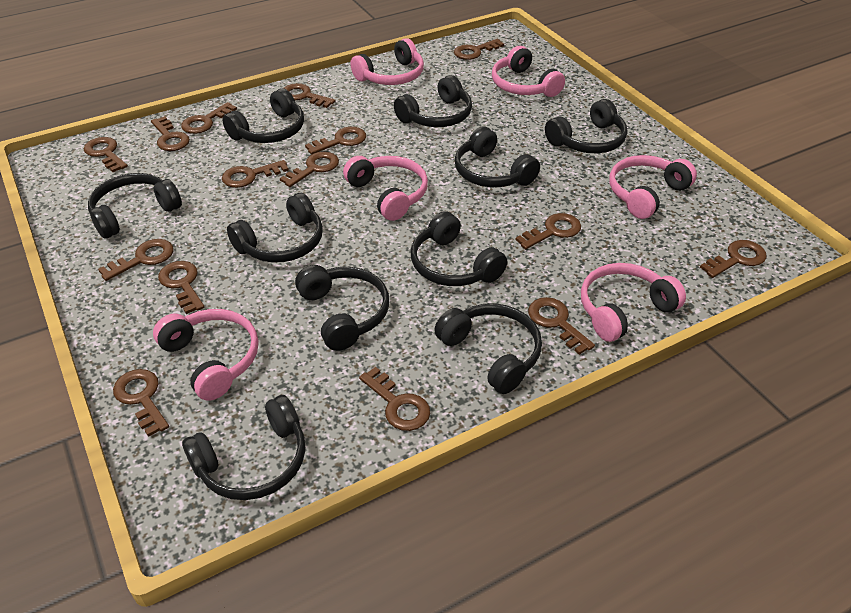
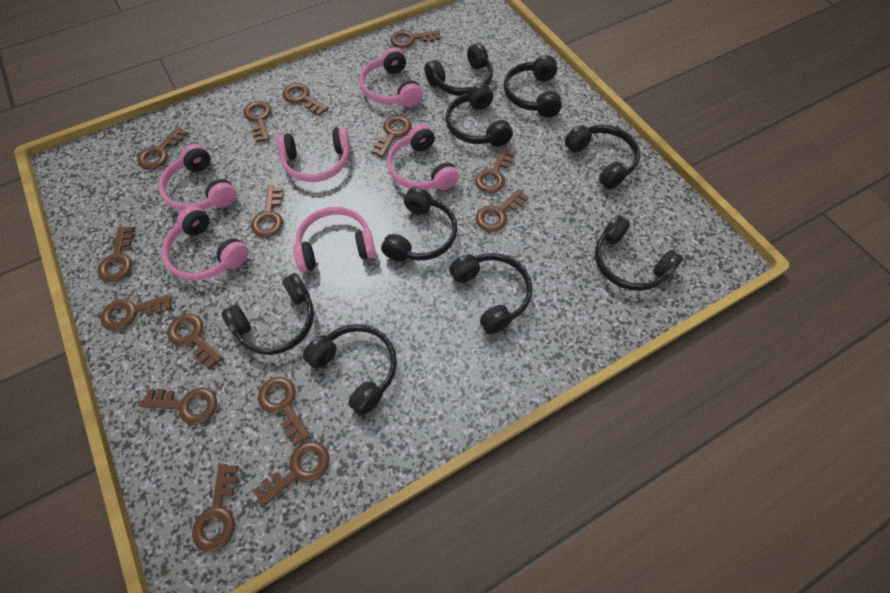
black headphones: [88,173,182,239] [182,395,305,500] [222,88,304,143] [227,193,323,262] [295,265,389,351] [394,75,472,127] [411,211,507,286] [434,303,542,394] [455,127,540,187] [545,99,627,153] = 10 -> [221,273,314,355] [303,324,397,416] [381,187,458,261] [424,43,493,96] [446,83,513,147] [449,253,533,334] [503,55,562,117] [565,125,640,190] [595,215,683,291] = 9

